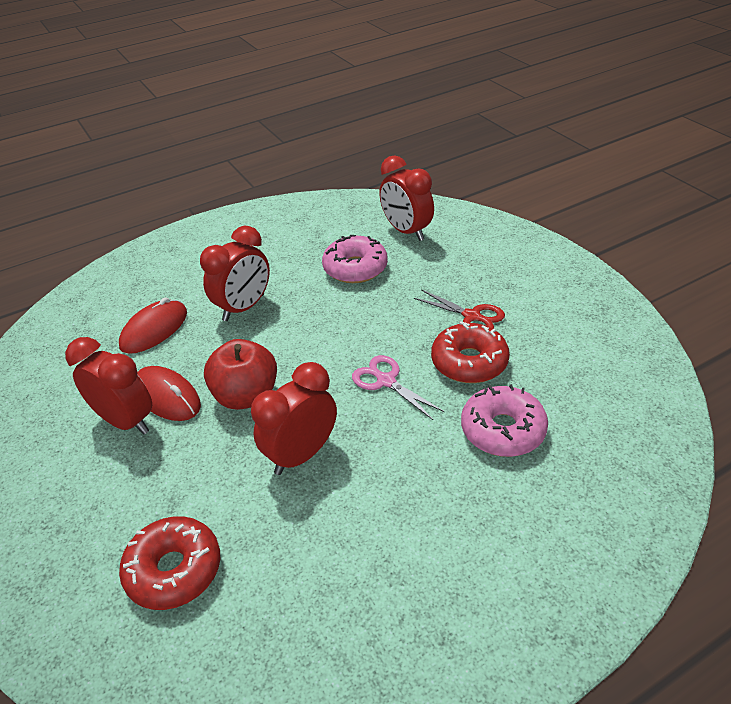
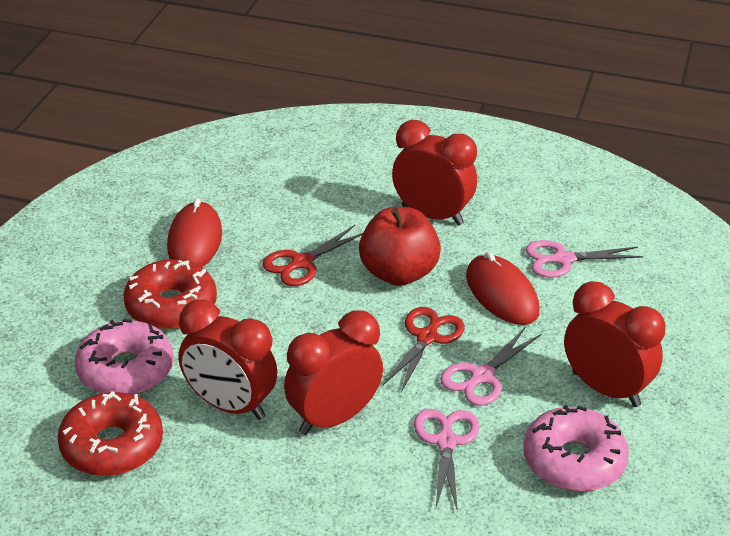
pink scissors: [352,355,445,420] = 1 -> [414,409,480,512] [440,327,541,406] [525,240,643,278] = 3
red scissors: [414,289,505,329] = 1 -> [262,225,363,286] [383,307,465,392] = 2

